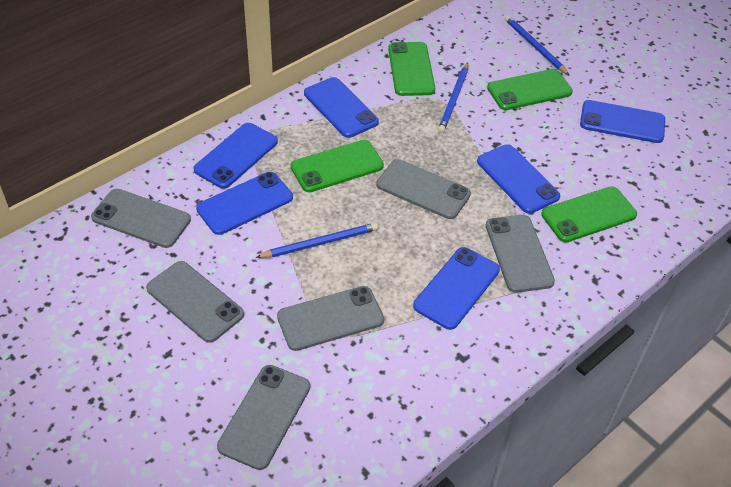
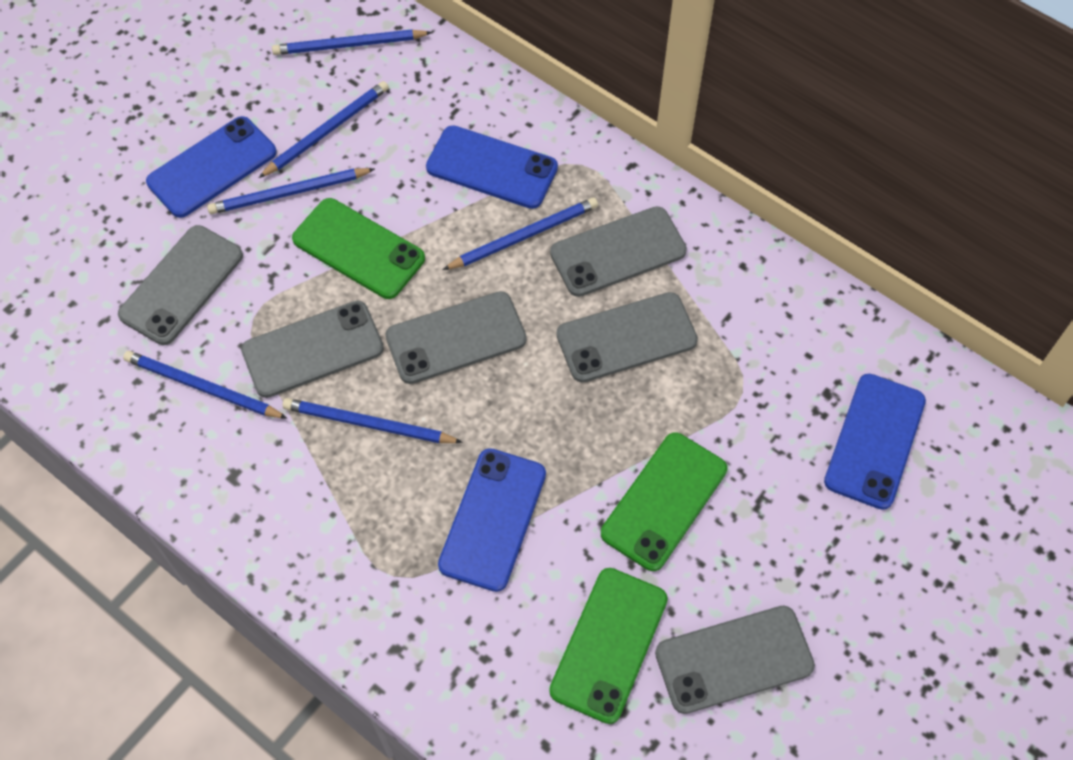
blue pencil: [256,223,378,258] [438,62,468,133] [505,16,569,75] = 3 -> [123,351,288,419] [207,168,375,214] [259,81,389,178] [272,29,432,55] [282,398,463,443] [443,197,598,270] = 6
blue phone: [193,123,278,189] [196,172,293,235] [304,77,379,138] [413,247,500,330] [477,144,560,214] [580,100,665,143] = 6 -> [146,116,277,218] [426,125,558,209] [438,448,546,592] [824,374,926,510] = 4
green phone: [291,140,384,192] [388,42,435,96] [487,69,573,110] [541,186,637,242] = 4 -> [292,198,425,299] [549,568,668,724] [601,433,727,571] = 3

